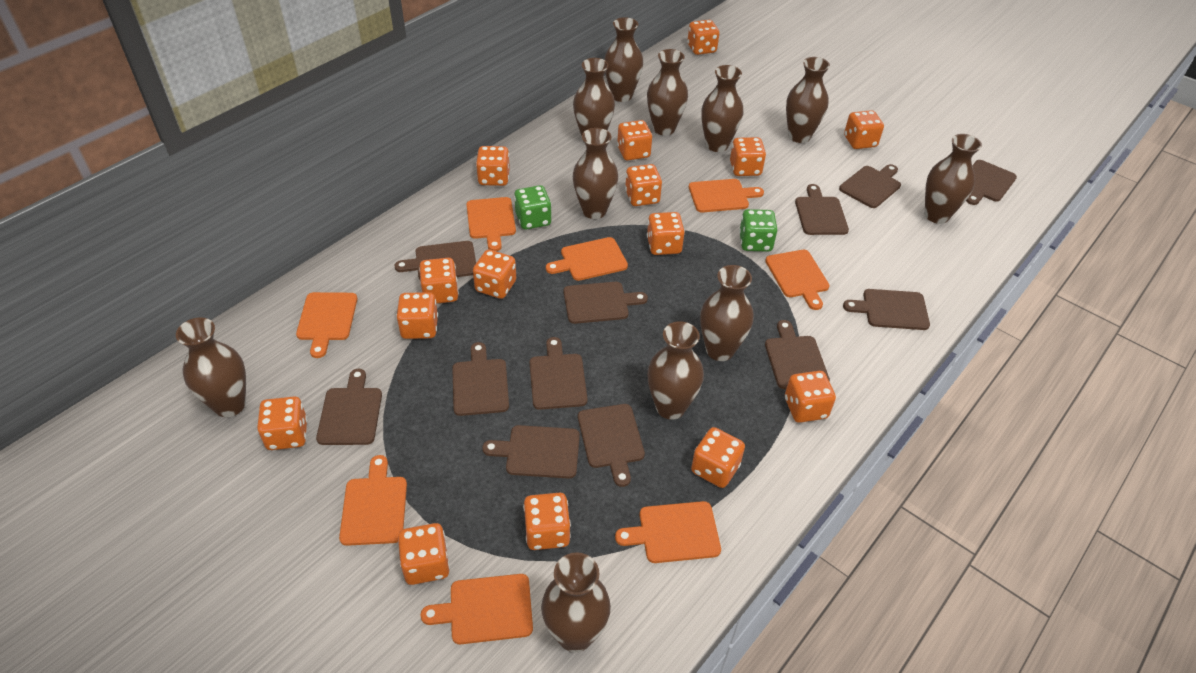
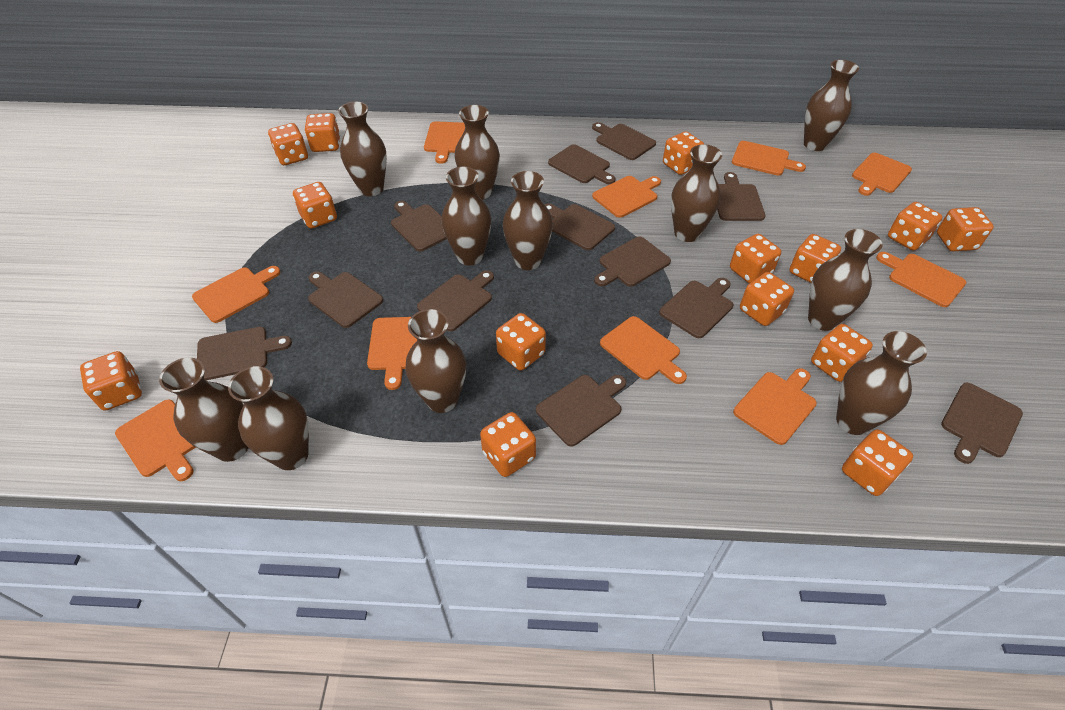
green dice: [514,185,552,230] [739,209,777,252] = 2 -> none = 0
orange cutting board: [296,292,357,358] [339,455,407,546] [421,574,533,644] [466,197,516,251] [546,237,628,281] [615,501,721,563] [689,179,764,212] [765,250,830,310] = 8 -> [115,399,196,481] [192,266,280,323] [367,317,417,390] [424,121,465,164] [592,176,661,218] [600,316,687,384] [732,141,806,176] [733,368,817,445] [852,153,912,196] [876,252,967,307] = 10
orange dice: [257,396,307,450] [396,292,438,339] [398,523,450,585] [419,258,459,304] [473,250,516,299] [476,146,510,186] [523,493,571,550] [617,120,652,160] [625,164,662,206] [647,212,685,255] [687,20,719,55] [691,427,745,488] [730,137,766,176] [785,371,836,423] [844,110,884,149] = 15 -> [80,351,142,410] [268,123,308,165] [293,182,337,229] [305,113,340,152] [480,412,536,477] [496,313,546,370] [663,131,704,175] [730,234,781,284] [740,272,794,326] [789,234,841,283] [811,324,873,382] [842,429,913,496] [888,202,942,251] [937,207,994,251] = 14

